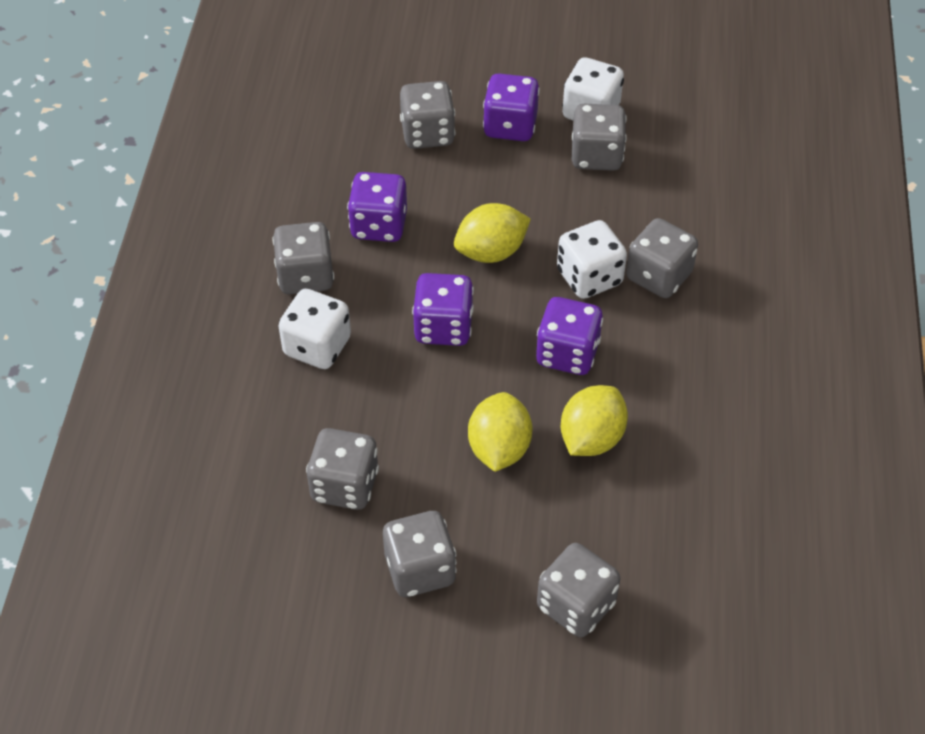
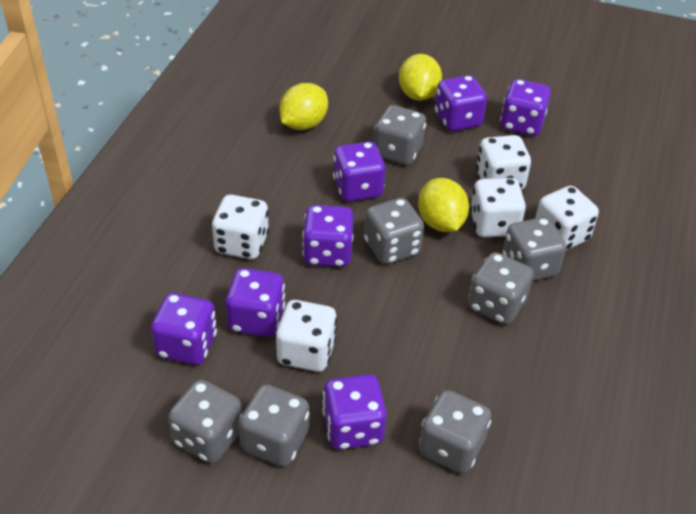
purple dice: [347,172,407,242] [412,273,474,346] [483,73,540,141] [536,297,603,375] = 4 -> [151,293,217,365] [225,268,285,337] [302,205,354,267] [322,374,387,450] [333,141,385,202] [435,75,487,131] [500,79,551,136] = 7
white dice: [278,289,351,369] [557,220,627,299] [562,57,624,121] = 3 -> [212,195,269,259] [276,300,337,372] [470,178,526,237] [476,135,531,190] [535,186,599,250] = 5

